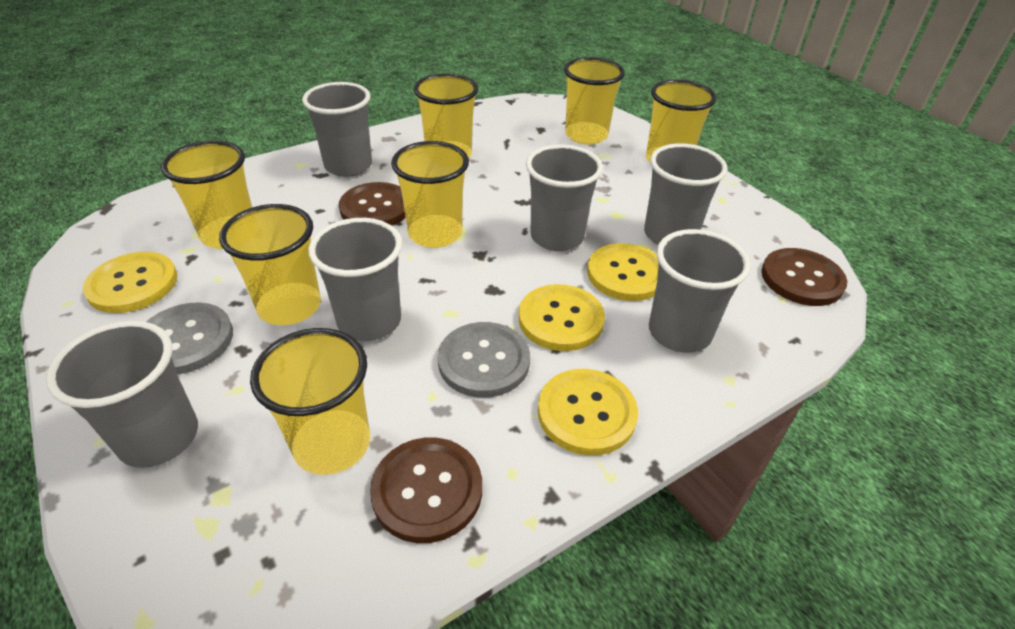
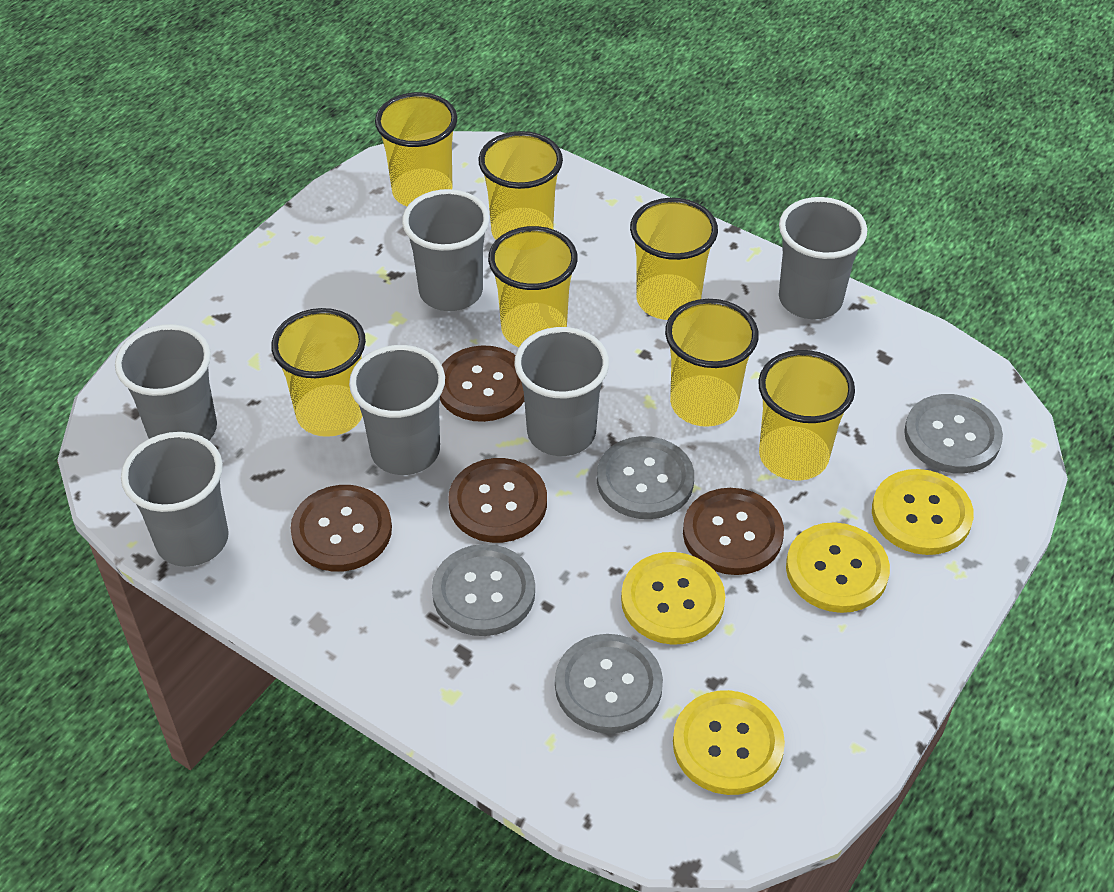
brown button: [339,182,406,225] [370,437,482,543] [761,248,847,306] = 3 -> [290,485,392,572] [440,345,524,422] [448,458,547,543] [683,488,784,575] = 4
grey button: [146,302,233,375] [438,322,530,398] = 2 -> [432,544,535,636] [555,634,663,734] [597,436,694,519] [904,394,1003,474] = 4

